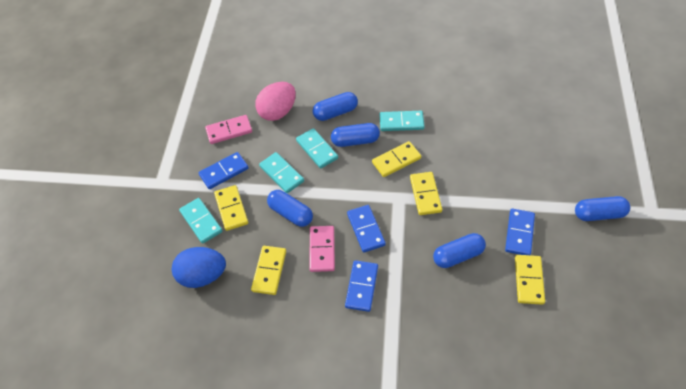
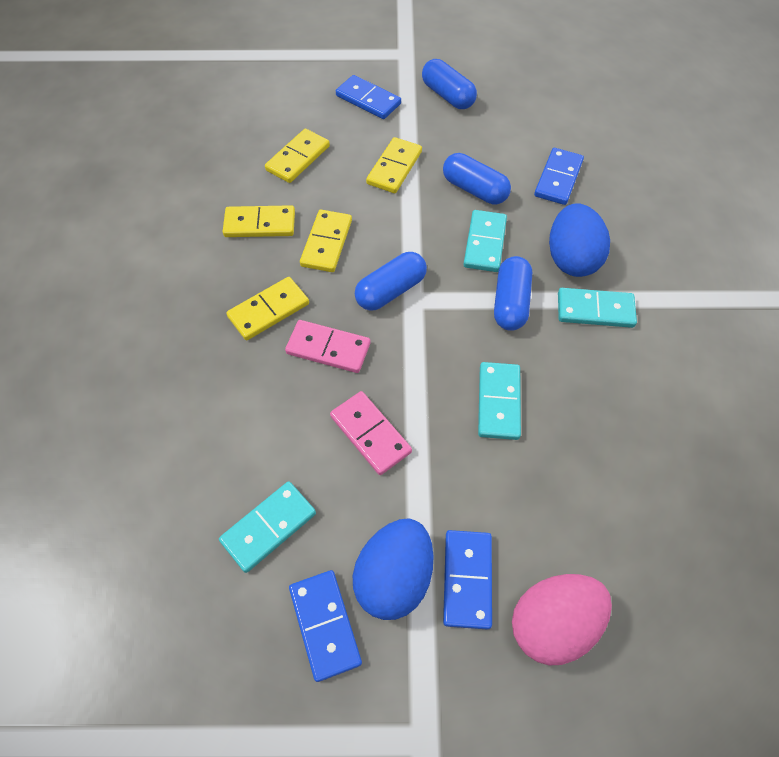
blue capsule: [267,190,313,227] [313,92,358,121] [331,123,380,147] [433,233,486,268] [575,196,630,221] = 5 -> [355,252,427,311] [422,59,477,109] [443,153,511,204] [494,256,532,331] = 4
blue egg: [172,247,226,288] = 1 -> [353,518,434,620] [549,203,610,277] = 2

